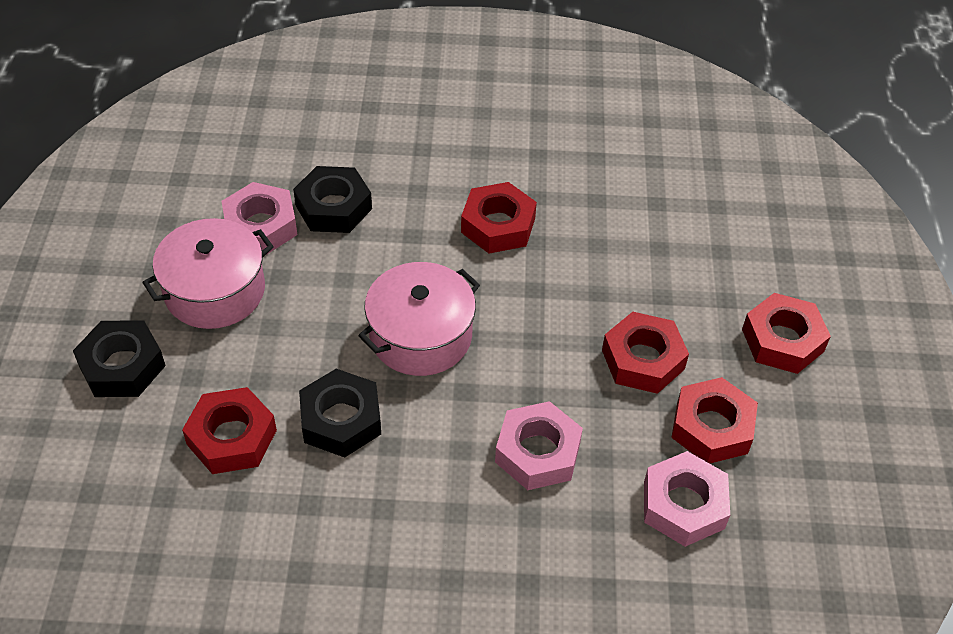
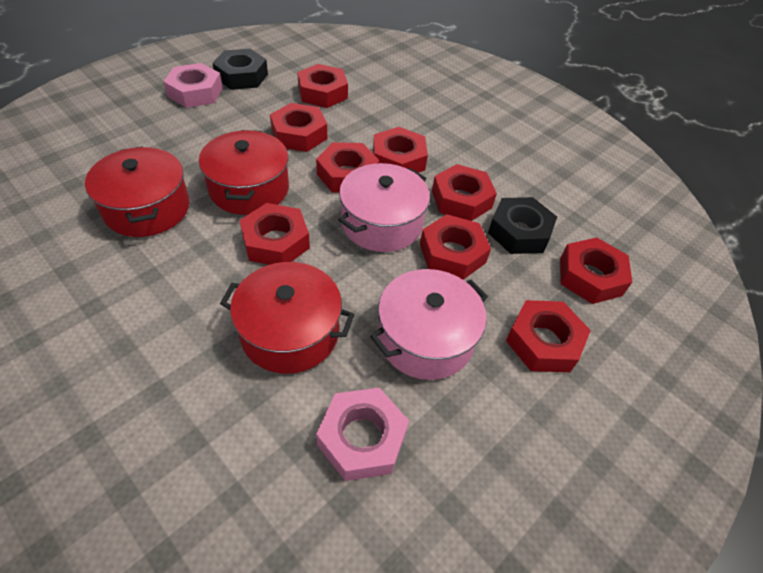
black nut: [73,320,166,397] [293,166,372,233] [299,369,381,458] = 3 -> [212,49,268,90] [488,197,557,254] = 2
pink nut: [222,182,297,255] [495,401,583,490] [644,451,730,547] = 3 -> [163,63,223,108] [316,388,409,481] = 2
red nut: [182,387,277,474] [461,182,537,253] [602,312,689,394] [671,377,758,464] [742,293,831,374] = 5 -> [239,203,310,265] [270,103,327,152] [297,64,348,108] [316,142,379,193] [373,127,428,173] [420,214,491,280] [432,164,497,221] [506,300,591,372] [560,237,632,304] = 9
red pot: none = 0 -> [85,146,190,237] [199,130,289,215] [220,262,355,374] = 3

